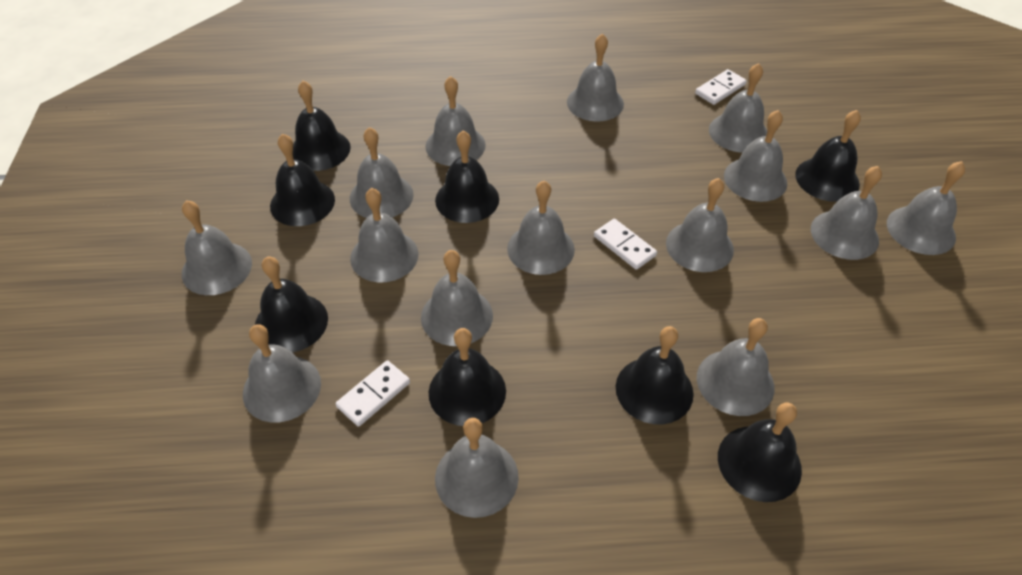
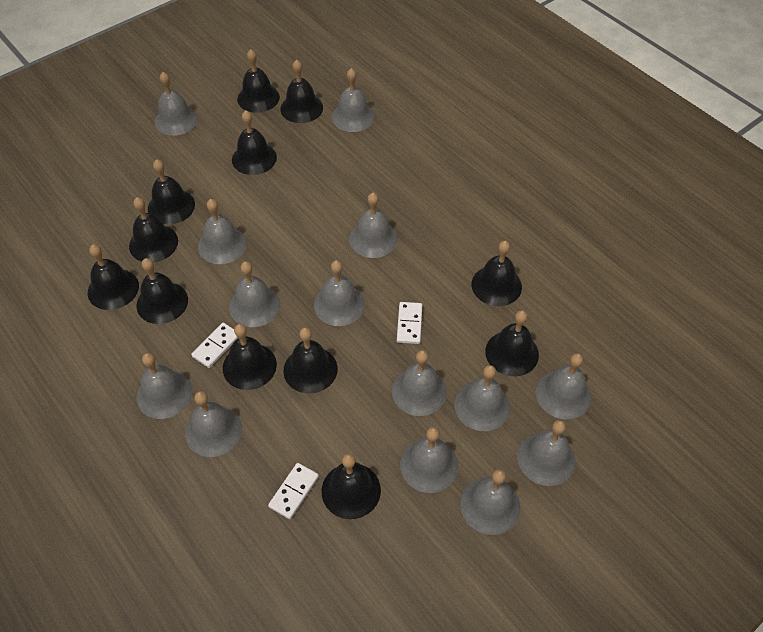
black bell: [255,257,328,352] [270,133,335,226] [293,81,351,171] [429,328,506,426] [435,130,499,223] [616,326,694,424] [718,402,802,502] [795,110,861,202] = 8 -> [88,244,139,310] [129,197,178,263] [136,258,188,324] [148,159,195,225] [223,324,277,390] [232,110,277,175] [237,49,280,113] [280,60,323,123] [283,327,338,393] [322,453,381,519] [472,241,522,306] [485,310,539,376] = 12
grey bell: [182,200,252,295] [243,324,321,423] [350,127,414,218] [350,188,419,282] [421,250,493,346] [425,76,486,166] [435,418,519,518] [507,181,575,275] [567,33,624,122] [666,178,734,272] [697,318,775,416] [709,63,767,153] [724,110,787,202] [811,166,882,260] [887,161,965,255] = 15 -> [136,353,192,419] [154,72,198,136] [185,391,242,457] [198,199,247,264] [229,261,281,327] [314,260,365,326] [332,68,375,132] [349,193,398,258] [392,350,447,416] [400,427,458,493] [454,365,510,431] [460,469,520,535] [517,420,575,486] [536,353,591,419] = 14

